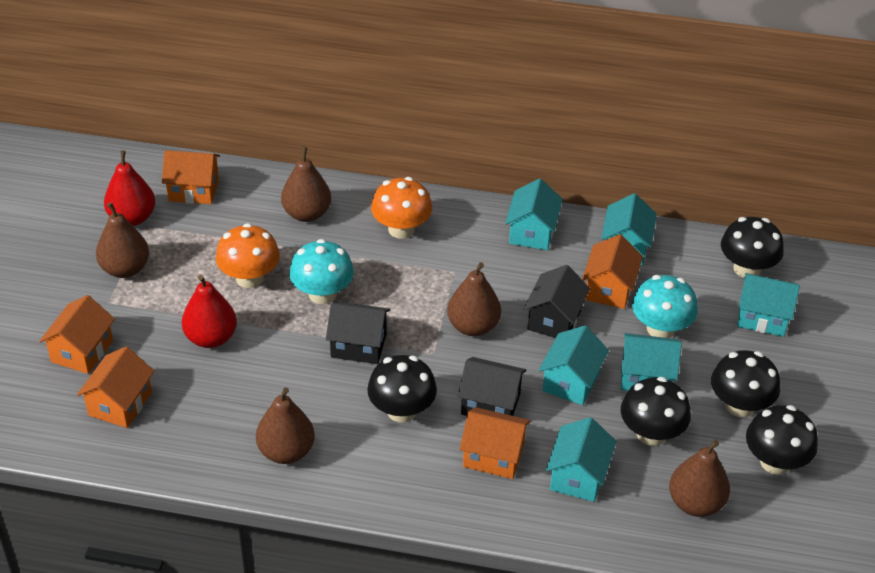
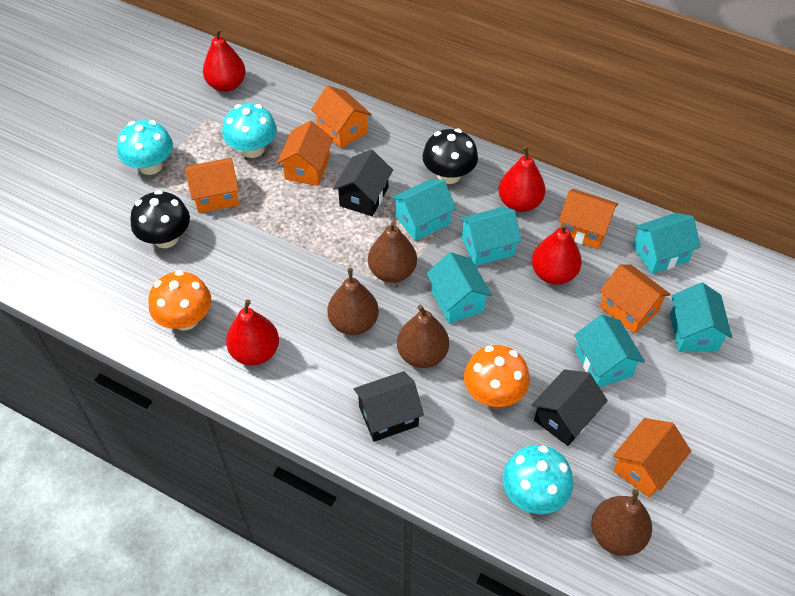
black mushroom: [367,355,437,423] [621,377,691,446] [711,350,780,417] [721,217,784,278] [746,405,818,474] = 5 -> [130,190,190,248] [422,129,478,184] = 2
brown pear: [96,202,149,278] [256,387,315,464] [281,147,331,222] [447,262,501,336] [669,440,730,517] = 5 -> [327,268,379,335] [368,221,417,283] [397,305,449,368] [591,489,652,556] = 4
orange house: [39,295,115,374] [77,346,154,428] [162,150,220,204] [460,407,531,479] [582,234,643,309] = 5 -> [185,158,239,213] [277,121,333,186] [311,86,372,148] [558,189,618,249] [599,264,671,334] [613,418,691,498] = 6
red pear: [104,150,155,226] [182,275,237,348] = 2 -> [203,28,246,92] [226,299,279,365] [498,146,546,212] [532,223,582,285] = 4
turquoise mushroom: [289,239,354,304] [632,275,698,338] = 2 -> [117,120,173,175] [222,104,277,158] [502,445,573,514] = 3

